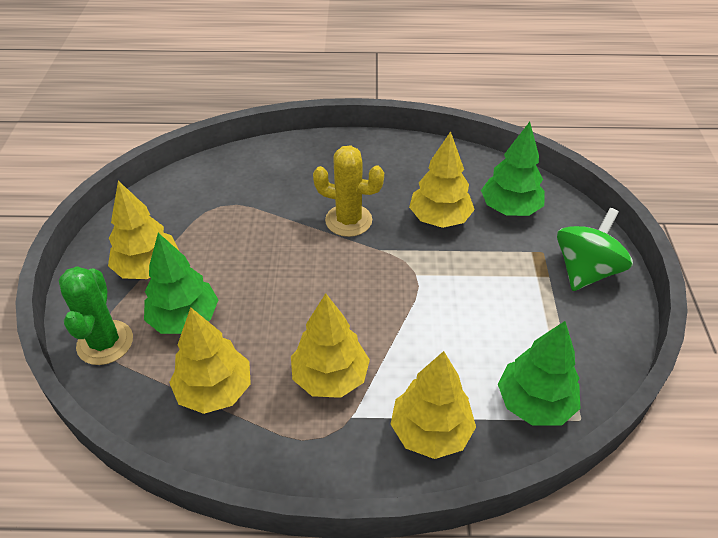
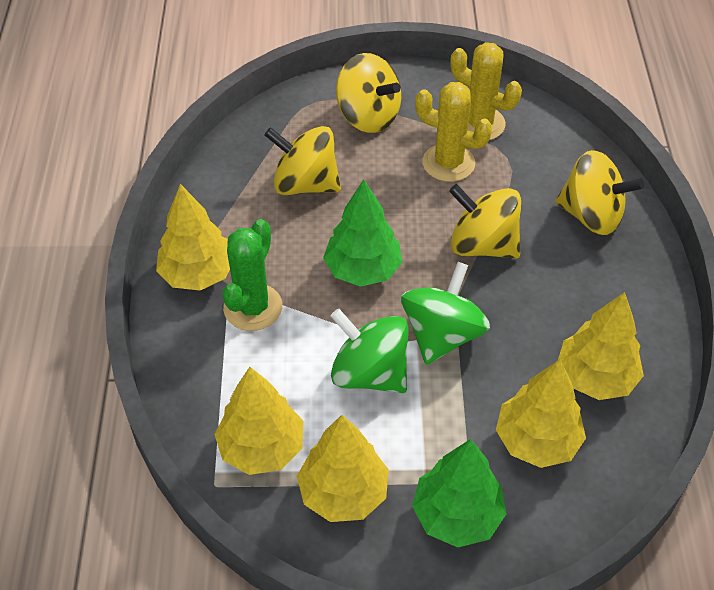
green spinning top: [557,208,633,291] = 1 -> [331,309,409,393] [401,262,490,365] = 2
green tree: [144,233,218,334] [481,122,545,216] [498,321,581,426] = 3 -> [323,180,402,287] [412,439,506,547] = 2
yellow cactus: [313,145,384,237] = 1 -> [415,82,492,182] [451,42,522,140] = 2
yellow spinning top: none = 0 -> [264,126,341,195] [336,53,401,133] [449,184,521,259] [555,150,644,235] = 4

